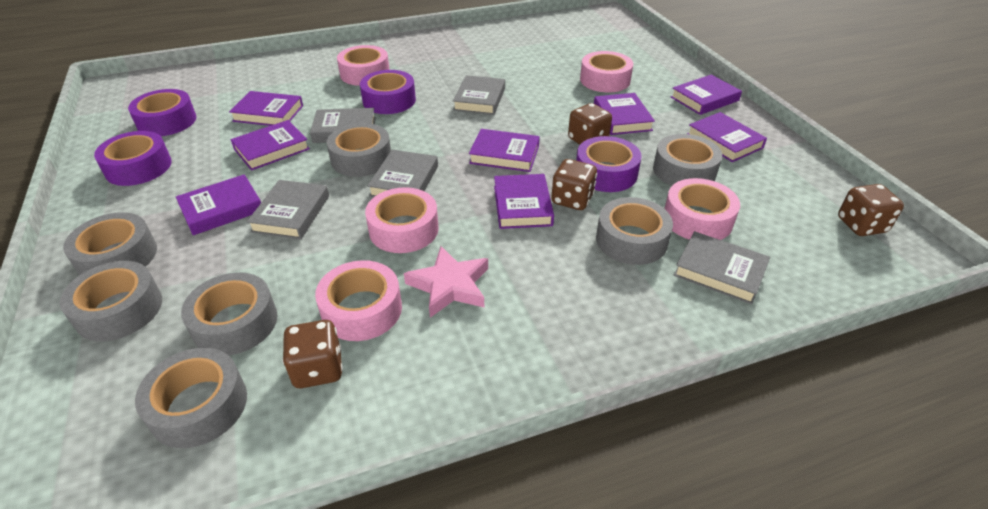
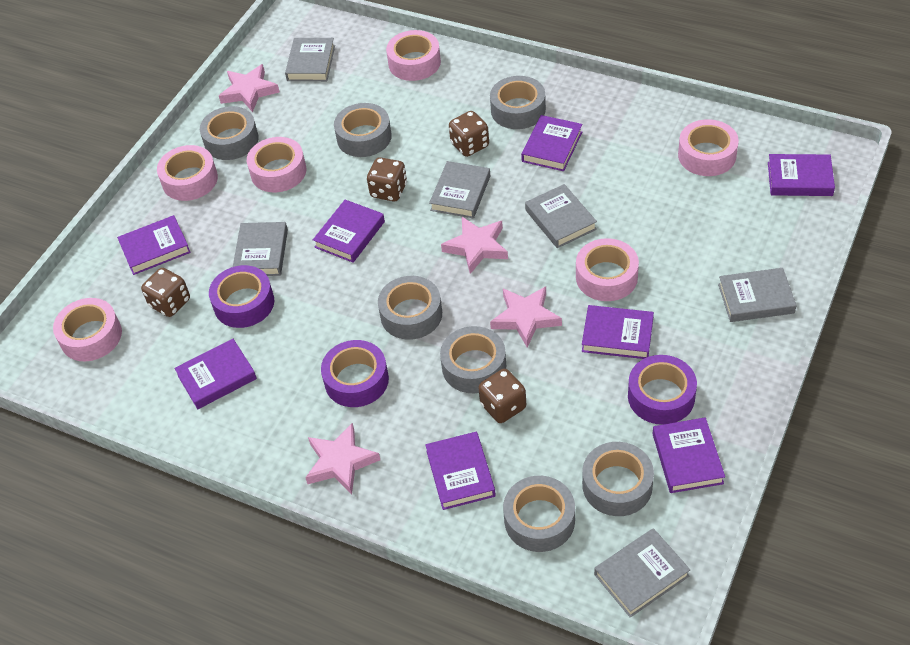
grey book: [247,180,329,239] [310,108,376,143] [367,150,438,197] [453,75,505,115] [674,231,770,304] = 5 -> [233,222,288,276] [285,38,335,81] [429,161,490,218] [525,184,597,248] [594,528,690,618] [718,268,797,322] = 6
pink star: [404,246,488,318] = 1 -> [219,64,280,112] [305,423,380,495] [441,217,508,274] [490,286,562,348] = 4
pink tape: [315,260,402,341] [337,45,390,86] [365,187,439,253] [580,51,633,93] [664,178,740,240] = 5 -> [53,298,122,361] [157,145,218,201] [247,137,306,192] [386,30,441,81] [576,238,639,301] [678,119,739,176] = 6
purple tape: [94,131,172,186] [128,89,196,136] [360,70,416,114] [576,136,642,192] = 4 -> [209,265,274,328] [321,340,389,407] [628,355,697,425] = 3

